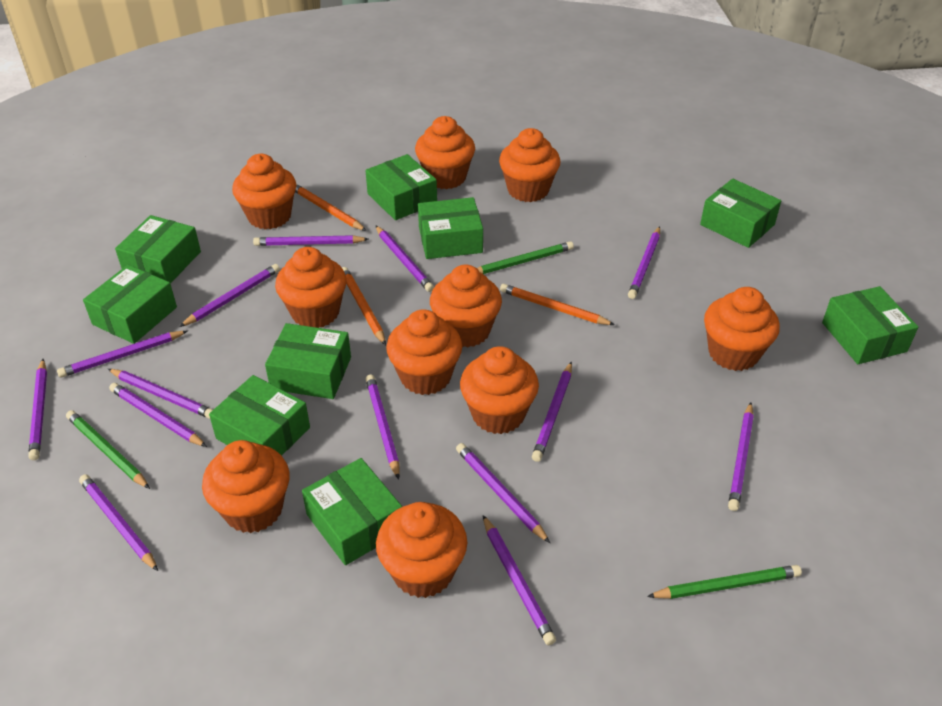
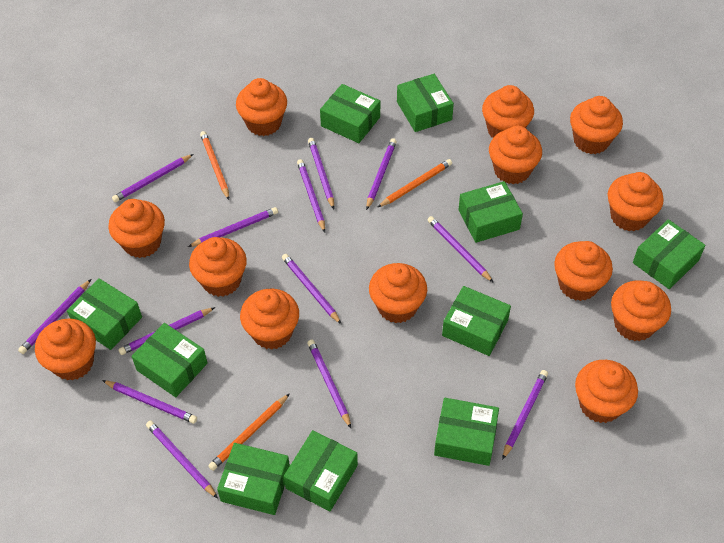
green box: [83,265,177,344] [115,215,201,284] [209,375,310,456] [265,323,351,399] [302,458,402,565] [365,154,437,220] [418,197,483,259] [700,179,781,248] [822,286,918,364] = 9 -> [67,278,142,350] [132,323,207,397] [217,443,290,515] [284,430,358,511] [320,84,380,143] [397,74,454,132] [434,398,499,466] [442,286,511,356] [458,181,523,243] [633,219,705,289] = 10
green pencil: [66,410,150,489] [477,241,574,274] [647,565,802,599] = 3 -> none = 0
orange cupcake: [202,440,290,533] [232,154,296,229] [275,247,347,328] [376,502,467,598] [386,309,462,395] [415,116,475,189] [430,264,502,348] [460,346,539,434] [499,128,560,202] [704,287,780,371] = 10 -> [35,319,96,381] [108,199,165,258] [189,237,247,297] [236,78,287,136] [240,289,299,350] [369,263,427,323] [482,85,534,138] [489,126,542,184] [554,241,613,301] [570,96,623,154] [575,360,638,423] [608,172,664,231] [611,280,671,341] = 13
purple pencil: [28,359,47,460] [57,331,188,378] [79,474,158,571] [108,369,213,419] [109,383,207,447] [179,264,280,327] [253,235,369,246] [366,375,400,480] [375,225,434,292] [456,443,550,543] [483,515,556,645] [532,361,572,462] [628,226,660,299] [728,402,754,511] = 14 -> [18,279,91,354] [102,380,197,424] [112,154,193,202] [118,307,215,355] [146,421,218,498] [188,207,278,247] [282,254,341,324] [297,159,325,232] [307,340,351,428] [308,138,334,209] [366,138,397,210] [428,216,494,283] [502,370,548,460] = 13

